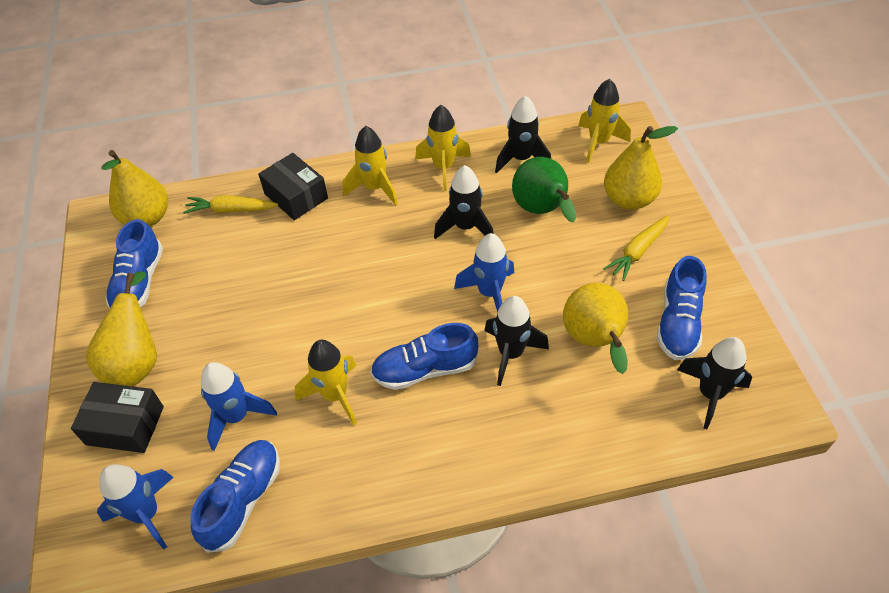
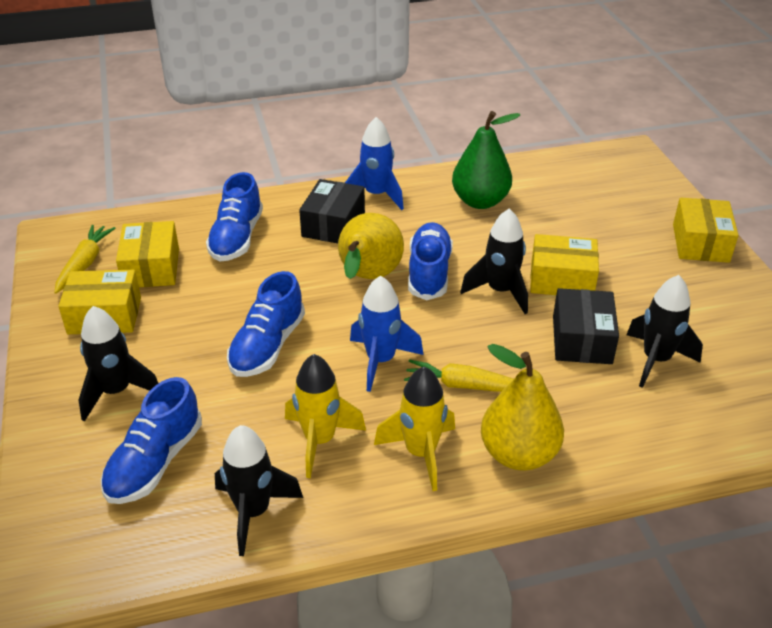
blue rocket: [97,464,174,549] [201,362,277,451] [454,233,514,312] = 3 -> [345,117,404,210] [350,275,423,392] = 2
yellow box: none = 0 -> [58,270,141,334] [116,221,179,287] [530,234,599,295] [673,198,739,263] = 4
yellow pear: [86,271,157,386] [102,150,168,227] [563,283,628,374] [604,126,678,210] = 4 -> [338,213,404,279] [481,344,564,470] = 2
yellow rocket: [295,340,357,425] [343,126,398,205] [415,105,471,191] [578,78,631,163] = 4 -> [285,354,366,478] [374,366,455,491] = 2

